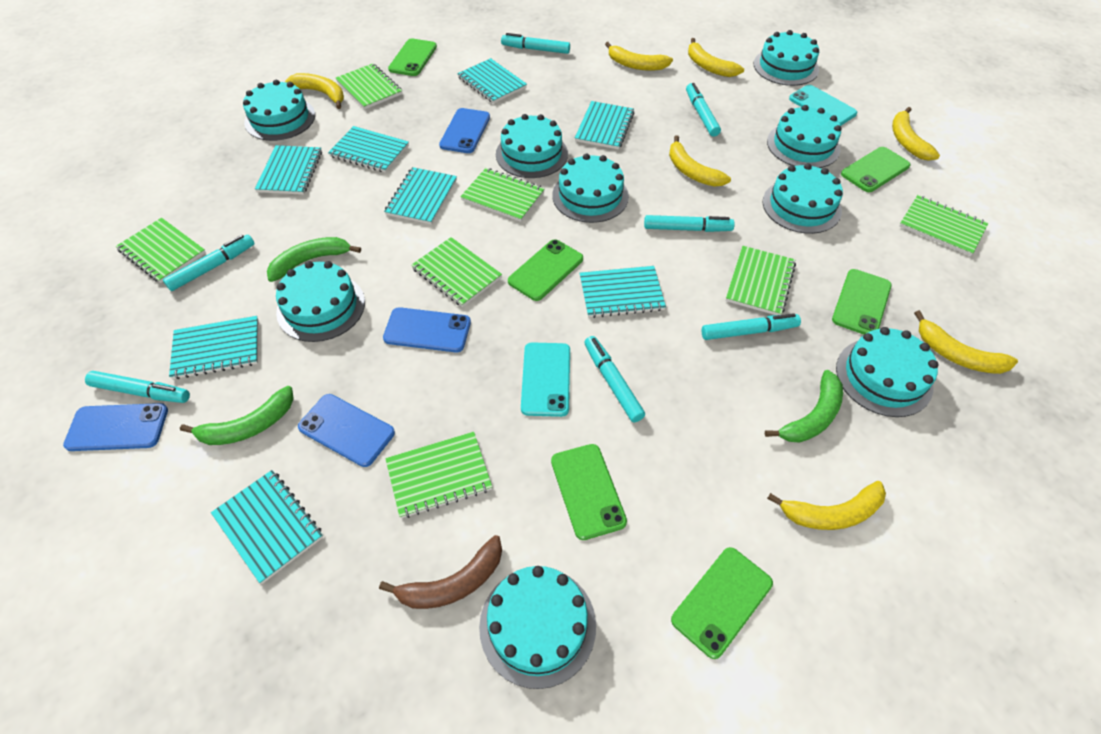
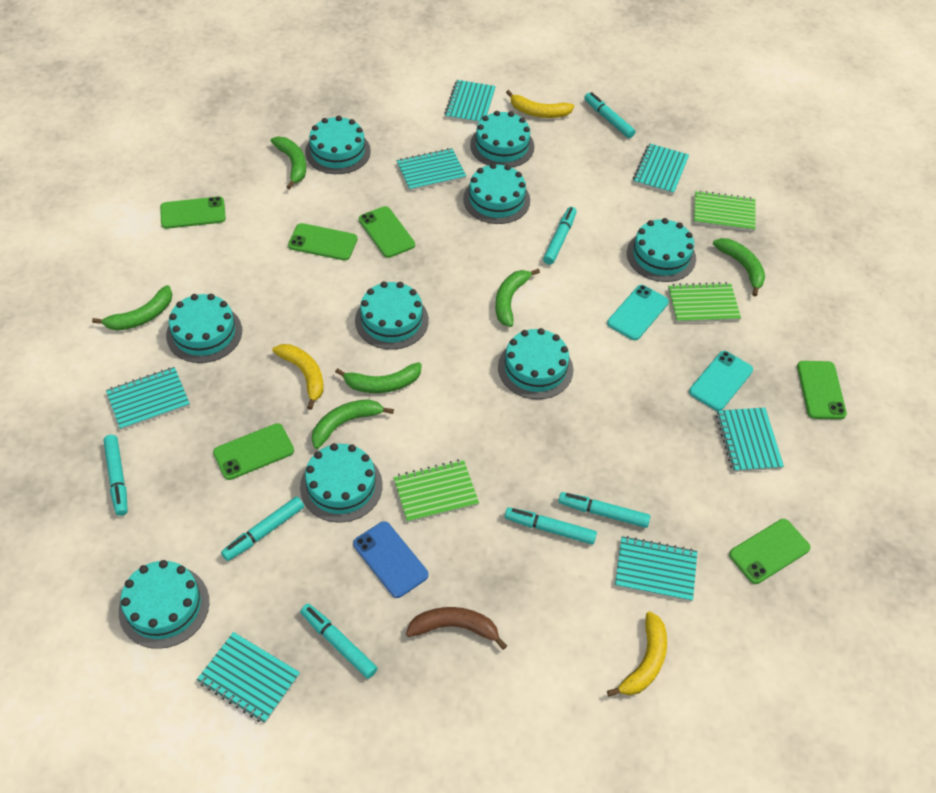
blue phone: [63,403,168,451] [298,394,395,467] [383,307,471,352] [439,108,490,153] = 4 -> [353,521,429,598] = 1
green banana: [180,386,294,445] [267,237,361,282] [765,370,843,443] = 3 -> [92,285,172,331] [271,137,306,189] [312,399,394,449] [335,362,422,393] [495,269,540,327] [713,238,765,297] = 6
green notebook: [116,218,206,283] [336,63,402,109] [385,432,492,518] [411,237,502,307] [460,168,545,222] [726,246,796,315] [899,195,989,256] = 7 -> [393,459,479,523] [668,282,741,323] [694,190,755,232] = 3
turquoise notebook: [169,316,258,379] [211,470,323,584] [255,145,322,195] [328,126,409,173] [384,167,457,225] [457,58,527,104] [575,101,634,150] [580,266,666,318] = 8 -> [106,367,190,430] [197,632,300,724] [396,148,466,191] [444,80,496,124] [615,536,697,602] [633,143,689,195] [716,407,784,472] = 7
yellow banana: [285,73,344,109] [605,42,673,71] [669,135,731,186] [688,38,744,77] [767,481,886,530] [892,107,940,161] [914,310,1018,374] = 7 -> [272,344,324,410] [506,90,574,118] [607,612,667,697] = 3

